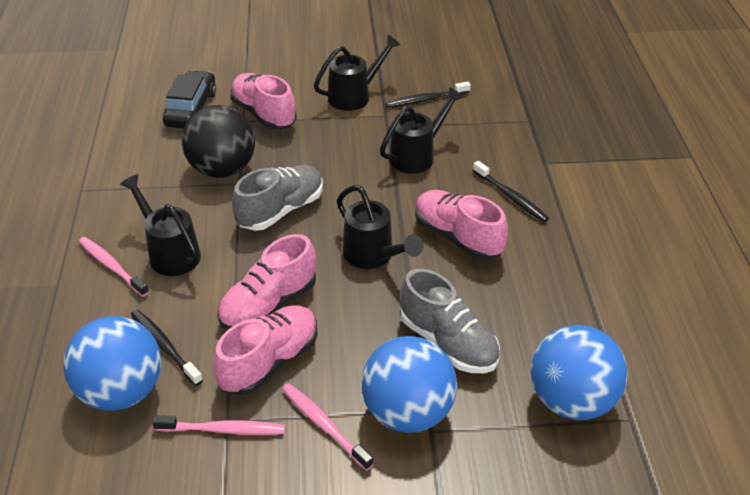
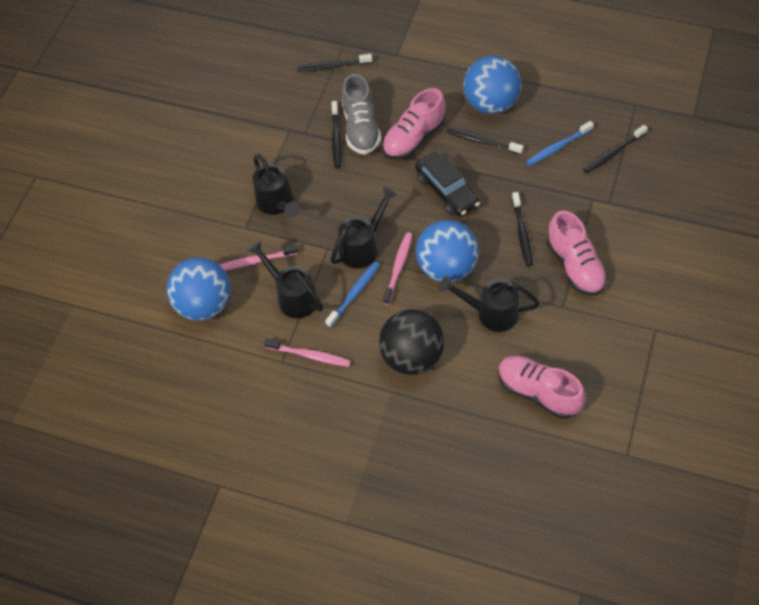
black toothbrush: [131,309,203,386] [385,81,471,108] [473,161,549,222] = 3 -> [297,54,372,72] [331,101,342,168] [446,127,523,155] [512,192,533,266] [583,125,648,173] = 5
blue toothbrush: none = 0 -> [325,262,380,328] [526,121,594,166] = 2
grey shoe: [232,165,323,231] [400,269,500,373] = 2 -> [342,74,381,154] = 1
pink shoe: [213,305,317,395] [217,234,316,330] [230,73,297,130] [415,190,508,260] = 4 -> [382,88,445,159] [498,356,585,419] [547,211,608,296] = 3

